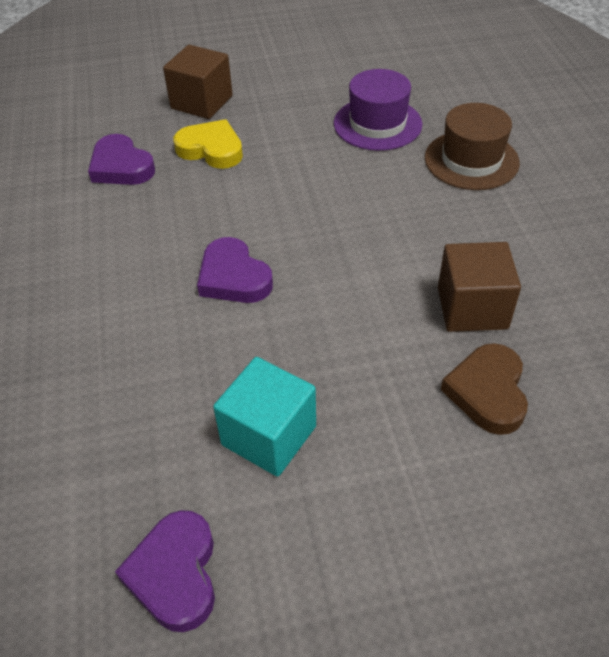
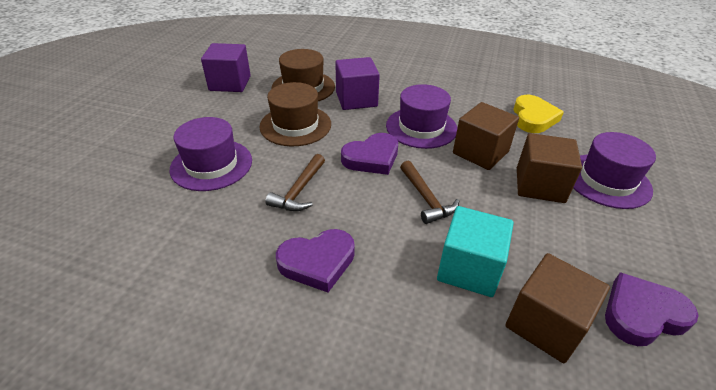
brown cube: [163,45,233,119] [438,242,521,332] = 2 -> [453,102,519,170] [506,253,610,363] [517,133,582,203] = 3
brown hammer: none = 0 -> [265,154,325,211] [400,161,459,224] = 2
brown hat: [425,103,520,190] = 1 -> [259,82,331,146] [271,49,335,101] = 2
brown heart: [441,343,528,435] = 1 -> none = 0
purple cube: none = 0 -> [201,43,251,92] [335,57,380,110] = 2
purple hat: [334,69,422,151] = 1 -> [170,117,252,191] [386,84,457,149] [573,132,656,209] = 3

